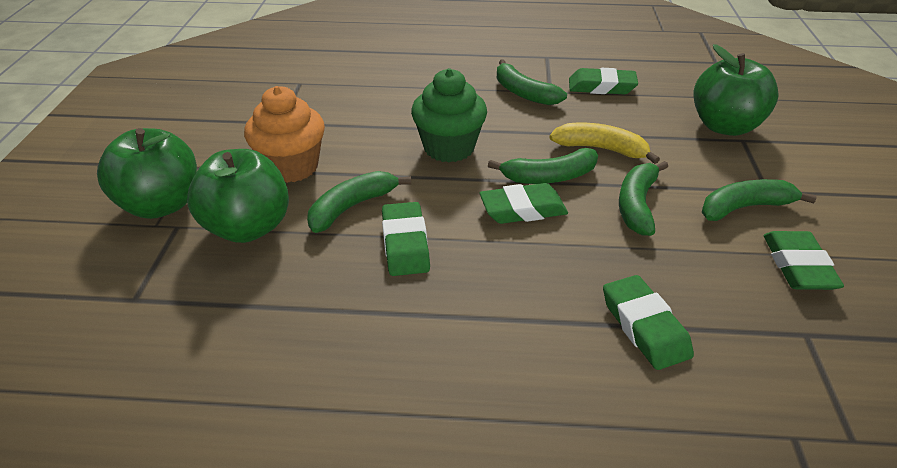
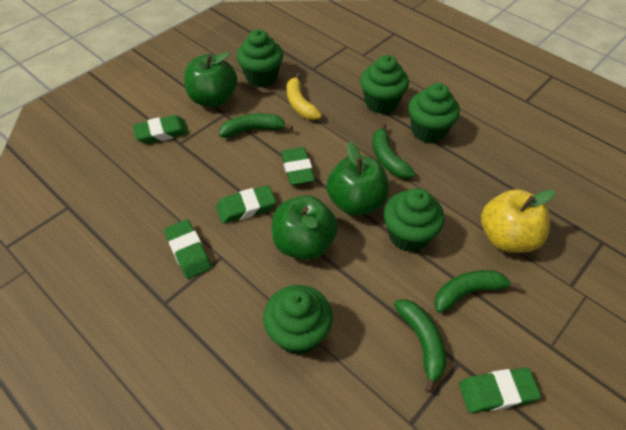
green banana: [307,171,411,233] [488,148,598,184] [497,59,567,105] [619,161,668,236] [702,179,817,221] = 5 -> [219,113,293,138] [373,123,415,179] [394,299,446,393] [434,270,521,313] = 4
green cupcake: [411,68,487,162] = 1 -> [236,30,283,87] [263,285,333,355] [360,55,409,114] [384,188,445,252] [408,83,460,143] = 5
orange cupcake: [244,86,325,183] = 1 -> none = 0
yellow apple: none = 0 -> [481,189,555,253] = 1

